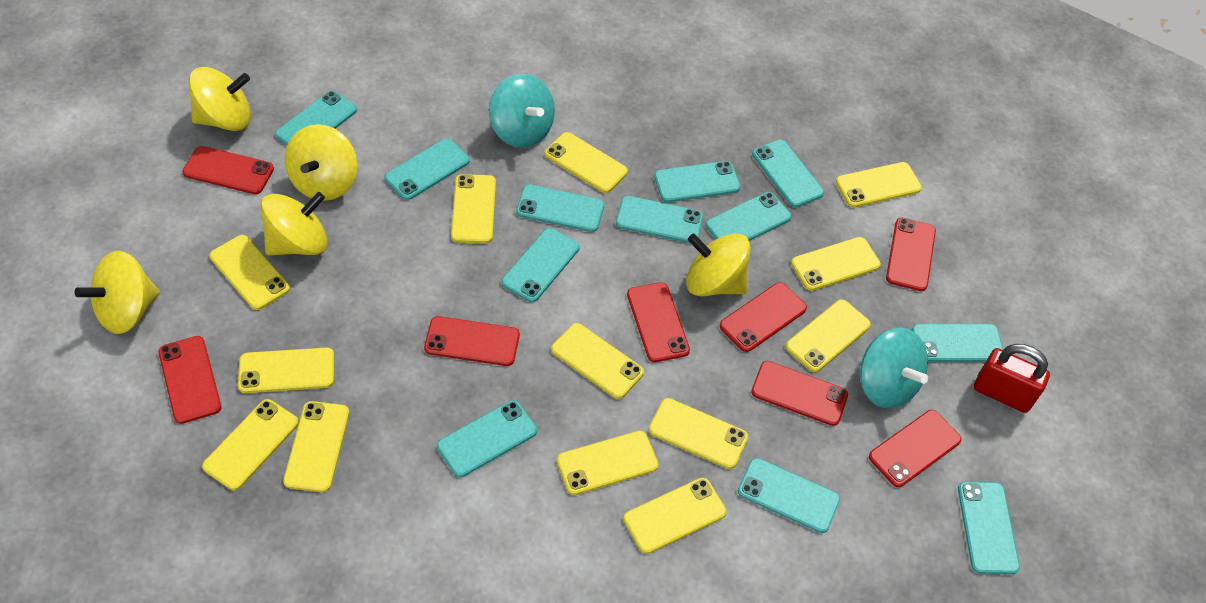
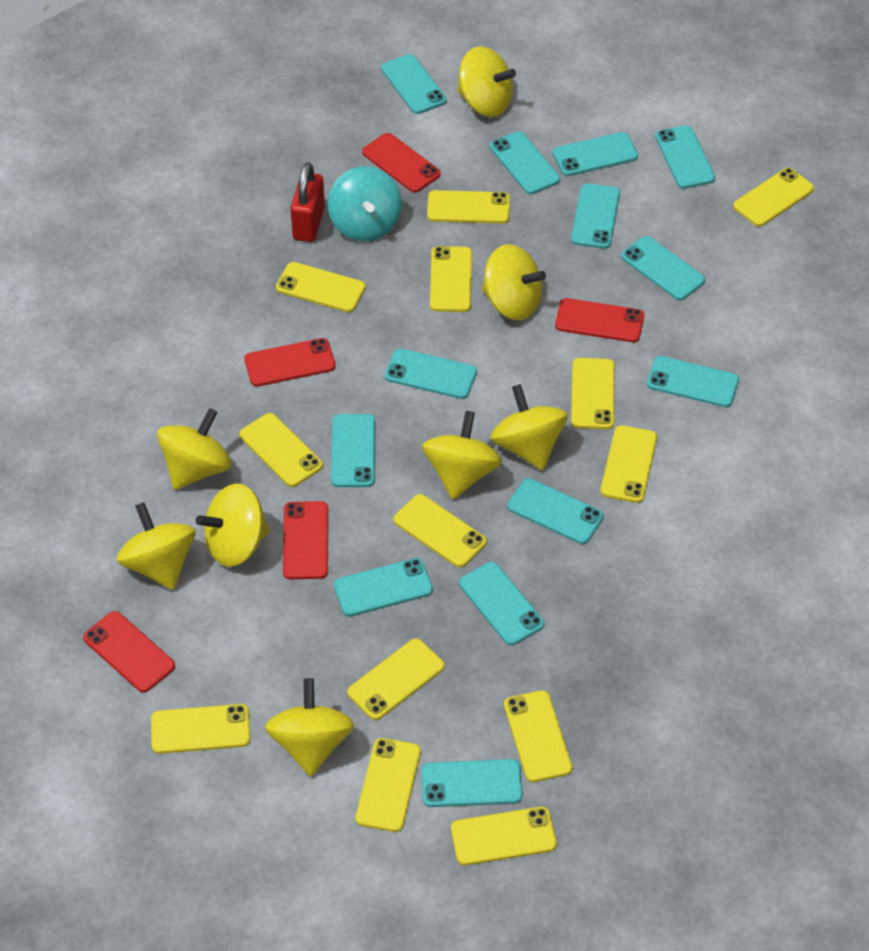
red phone: [158,336,221,424] [182,146,274,194] [424,316,520,366] [627,282,690,362] [719,282,807,352] [751,361,848,426] [869,410,962,487] [886,218,936,291] = 8 -> [83,611,175,693] [244,338,336,387] [283,501,328,579] [362,133,441,192] [555,298,644,342] = 5
turquoise phone: [275,91,357,145] [385,138,470,200] [437,400,537,477] [502,228,580,302] [516,184,604,232] [616,196,703,243] [654,161,740,203] [706,192,791,241] [738,458,840,533] [752,139,824,207] [911,324,1003,362] [958,482,1020,574] = 12 -> [331,414,375,487] [334,558,433,616] [381,54,447,114] [385,348,477,399] [421,759,523,807] [459,562,544,645] [490,131,560,194] [507,478,604,544] [553,132,638,176] [571,184,620,249] [621,236,705,300] [647,356,739,407] [655,125,715,189] = 13
turquoise spinning top: [489,74,555,148] [860,328,928,408] = 2 -> [328,166,402,241] = 1
yellow spinning top: [75,251,160,334] [188,67,251,131] [260,192,328,255] [285,124,357,201] [686,233,751,296] = 5 -> [116,502,196,590] [157,408,232,490] [196,484,270,567] [265,678,354,776] [422,411,502,499] [457,46,516,117] [482,244,546,320] [490,384,568,470] = 8

